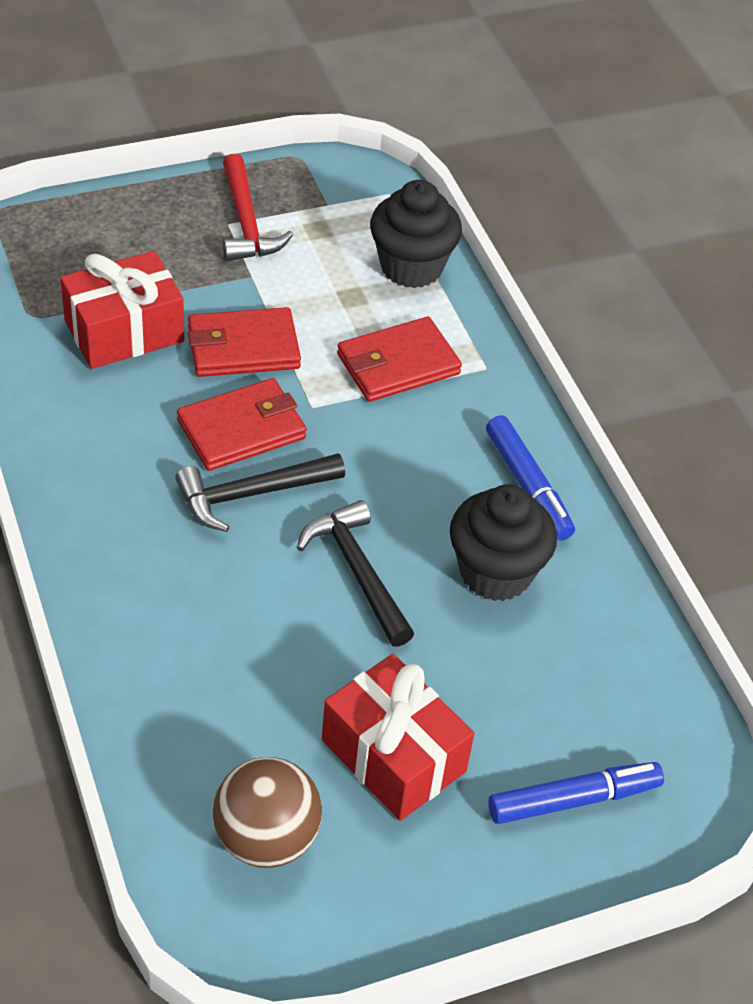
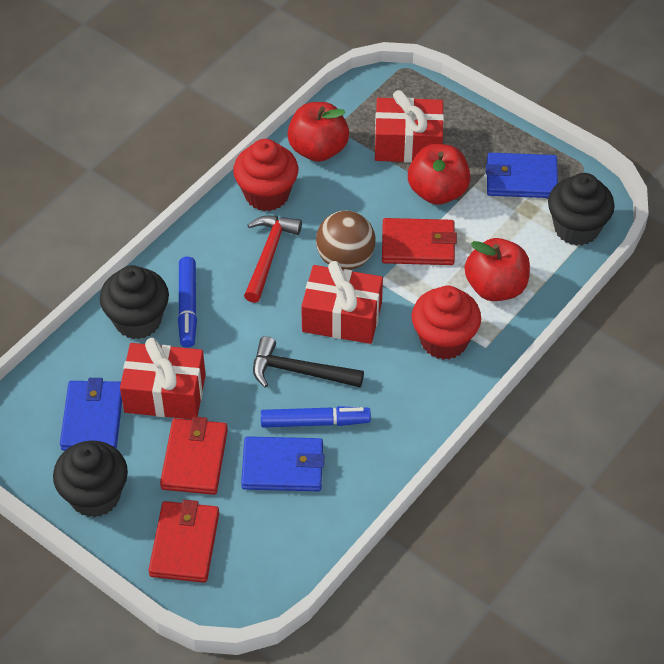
black cupcake: [370,180,462,288] [450,484,557,601] = 2 -> [53,440,128,517] [100,265,169,339] [548,173,615,246] = 3
black hammer: [175,453,345,532] [297,500,414,647] = 2 -> [253,336,364,388] = 1
blue wallet: none = 0 -> [60,378,122,451] [241,436,324,491] [486,153,558,198] = 3
red apple: none = 0 -> [287,102,349,162] [408,144,470,205] [465,238,530,301] = 3
red cupcake: none = 0 -> [233,139,298,211] [412,286,481,360] = 2
red gift: [60,251,184,369] [322,654,474,821] = 2 -> [120,338,206,419] [301,261,383,344] [375,90,444,163] = 3

